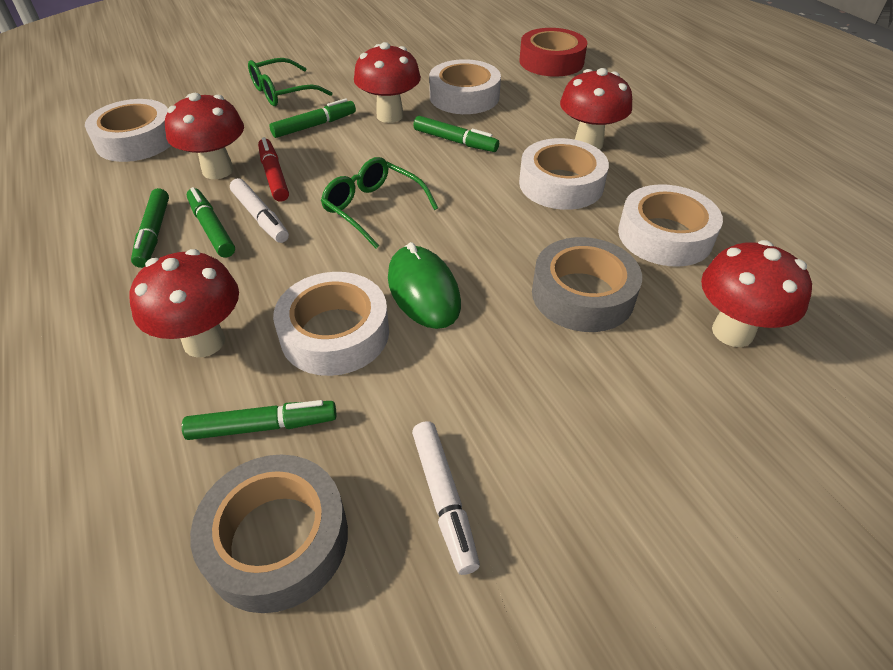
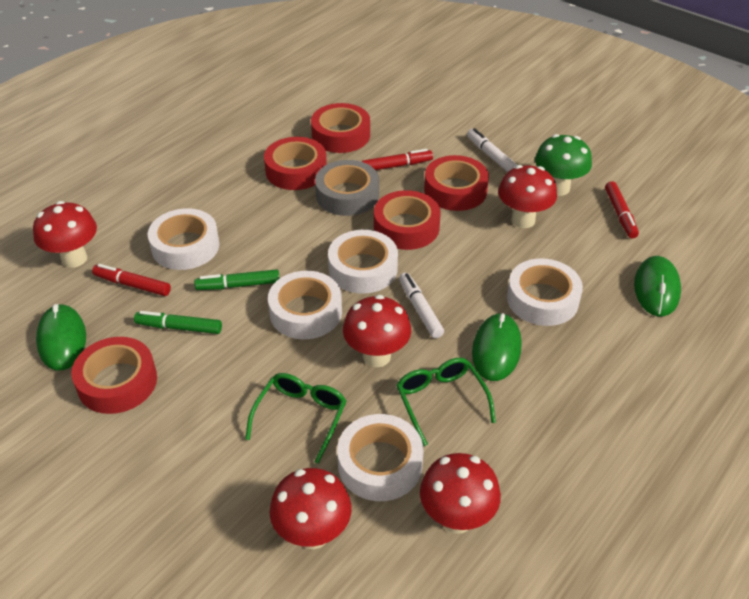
green marker: [131,188,169,268] [182,400,337,440] [187,187,235,258] [270,98,356,138] [413,116,499,152] = 5 -> [134,311,222,334] [194,269,280,290] = 2
green mouse: [388,242,461,329] = 1 -> [36,304,86,370] [472,313,522,381] [634,256,681,316] = 3
green mushroom: none = 0 -> [535,134,592,196] = 1
grey tape: [190,454,348,613] [532,237,642,332] = 2 -> [315,160,379,216] = 1
red marker: [258,137,289,202] = 1 -> [92,264,171,296] [362,149,433,170] [605,181,639,239] = 3
red tape: [519,28,587,77] = 1 -> [71,337,157,414] [264,137,327,190] [311,103,370,153] [374,190,441,250] [424,155,489,211] = 5

